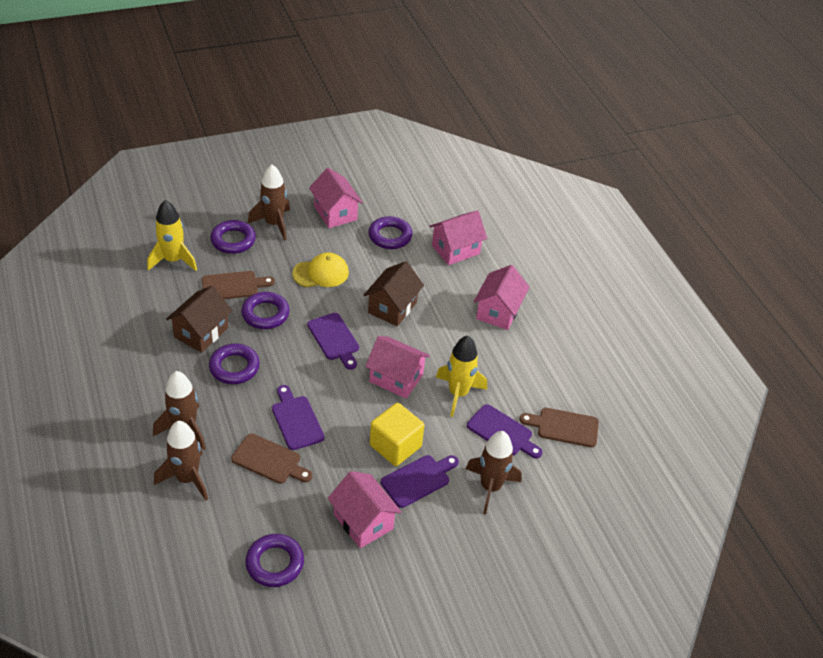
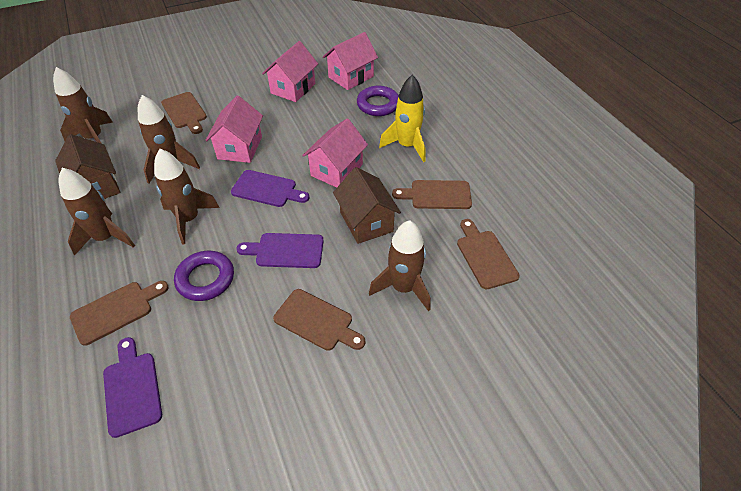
brown cutting board: [202,271,275,299] [231,434,312,484] [520,408,599,447] = 3 -> [70,281,169,346] [161,92,207,134] [273,289,365,351] [392,180,472,209] [457,219,520,289] = 5
brown rocket: [153,371,206,450] [154,421,208,501] [248,164,290,241] [466,431,522,514] = 4 -> [53,67,113,144] [59,168,135,256] [138,95,200,184] [154,149,220,244] [369,220,431,311] = 5
pink house: [309,168,363,228] [328,471,401,548] [365,336,430,399] [430,210,487,265] [474,265,529,330] = 5 -> [206,96,263,163] [262,41,318,102] [302,118,368,188] [323,32,378,90] = 4
purple cutting board: [272,385,324,450] [307,313,359,370] [381,455,459,508] [467,404,543,458] = 4 -> [103,337,162,438] [231,170,310,207] [236,233,324,268] = 3
purple ring: [209,344,260,384] [210,220,256,254] [241,292,290,329] [245,534,304,587] [368,216,412,249] = 5 -> [174,251,234,301] [357,86,399,116] = 2
yellow cap: [292,252,349,287] = 1 -> none = 0
yellow cube: [370,403,424,466] = 1 -> none = 0
yellow rocket: [147,200,197,271] [436,335,487,417] = 2 -> [379,75,426,162] = 1

